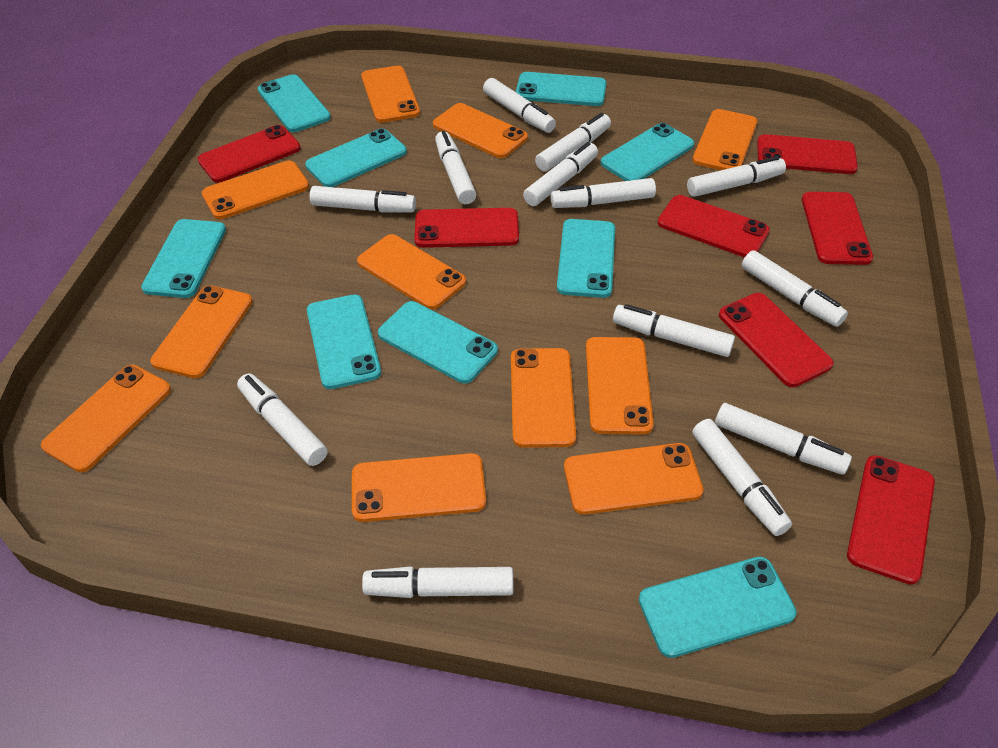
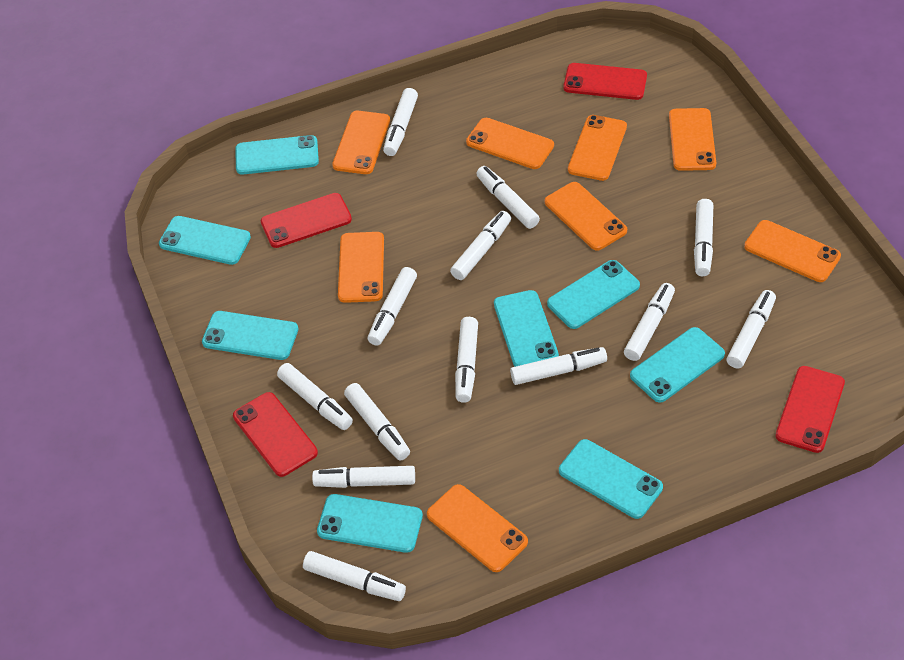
orange phone: [41,365,171,472] [150,285,252,378] [202,161,309,219] [352,453,486,522] [357,234,466,310] [361,66,420,123] [433,103,528,158] [511,348,576,448] [564,443,704,515] [586,337,654,435] [693,109,758,170] = 11 -> [332,111,390,174] [338,232,384,303] [427,484,528,572] [466,118,554,169] [545,182,627,251] [568,115,627,181] [669,108,716,171] [744,220,841,282] = 8
red phone: [198,125,301,183] [414,208,519,248] [658,195,770,257] [719,293,834,387] [757,134,858,174] [802,192,873,265] [847,455,935,585] = 7 -> [233,392,318,477] [261,193,352,248] [563,63,647,100] [775,366,845,453] = 4
turquoise phone: [141,219,226,298] [258,74,331,132] [305,129,407,187] [307,295,381,389] [378,301,498,384] [516,72,607,106] [557,219,615,298] [601,123,694,181] [639,557,797,658] = 9 -> [159,216,251,265] [202,311,299,360] [235,135,319,175] [317,494,423,553] [494,290,559,367] [547,260,640,329] [559,439,663,519] [630,327,725,403] = 8

